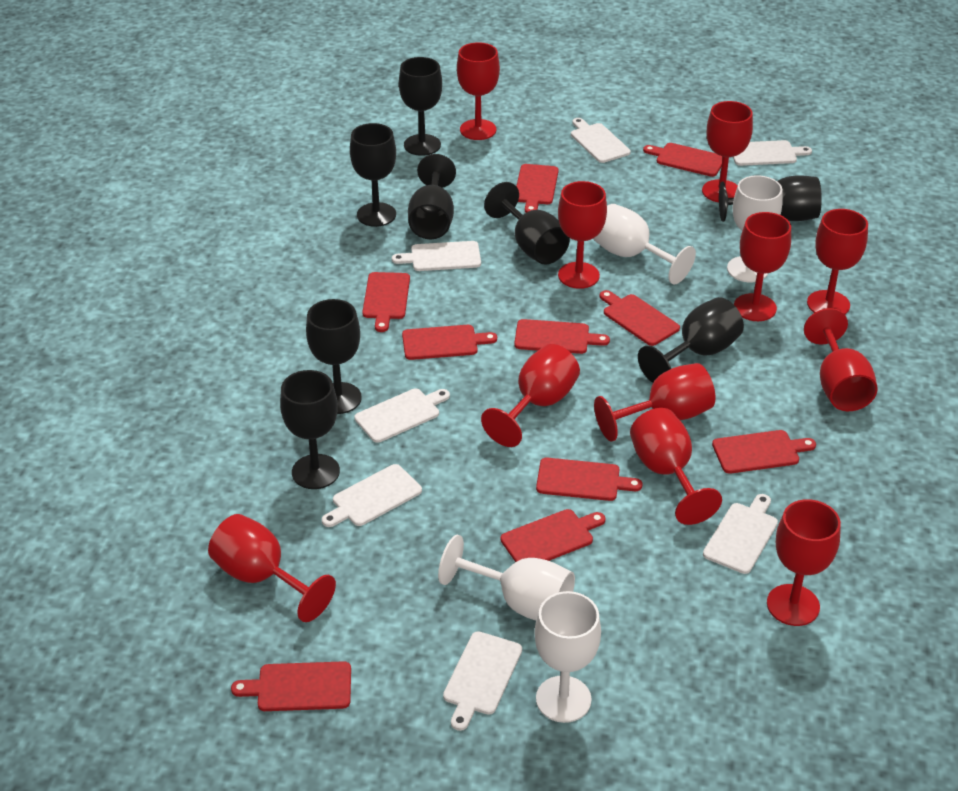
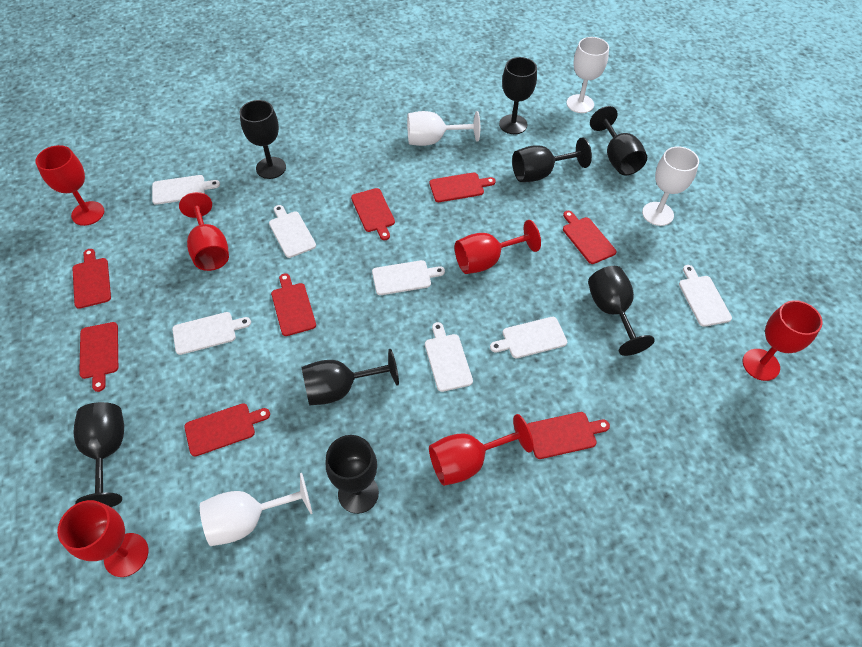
red cutting board: [231,661,351,711] [362,272,410,332] [402,325,497,360] [501,509,605,562] [514,319,610,354] [516,164,559,213] [536,458,643,501] [600,290,680,346] [643,143,723,177] [712,430,816,474] = 10 -> [72,249,111,309] [79,322,118,392] [184,403,270,457] [271,273,316,336] [351,188,395,240] [429,172,496,202] [527,412,610,459] [563,211,616,264] = 8
red goblet: [208,514,336,622] [457,42,500,140] [481,344,580,447] [558,181,607,289] [594,363,716,441] [630,408,722,525] [702,101,753,202] [734,212,791,321] [767,499,841,626] [804,308,878,411] [807,209,868,314] = 11 -> [35,145,104,226] [57,500,148,577] [179,192,229,271] [429,414,534,486] [455,220,541,274] [742,300,823,381] = 6

